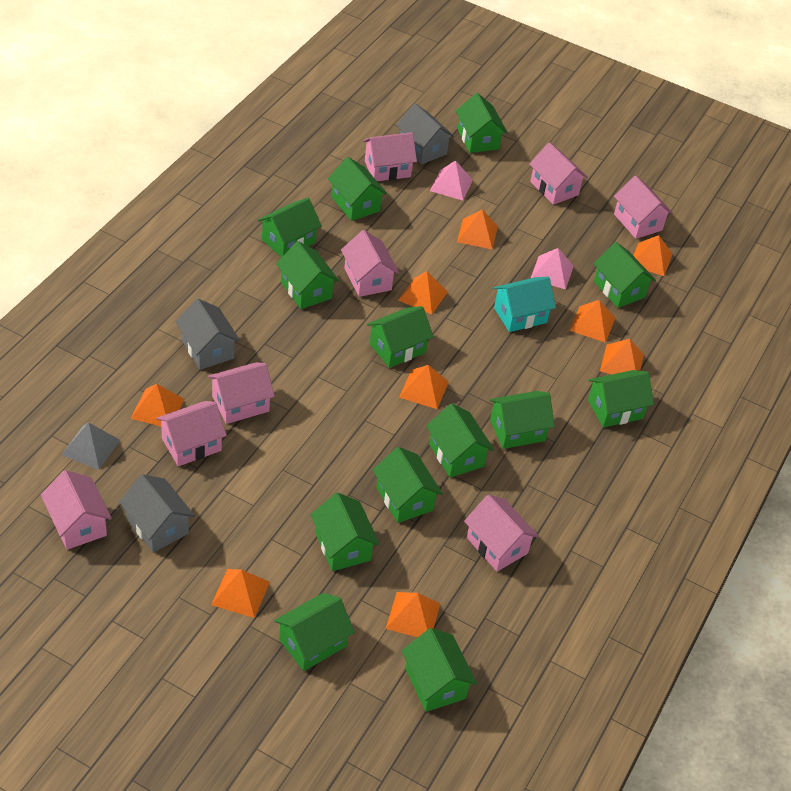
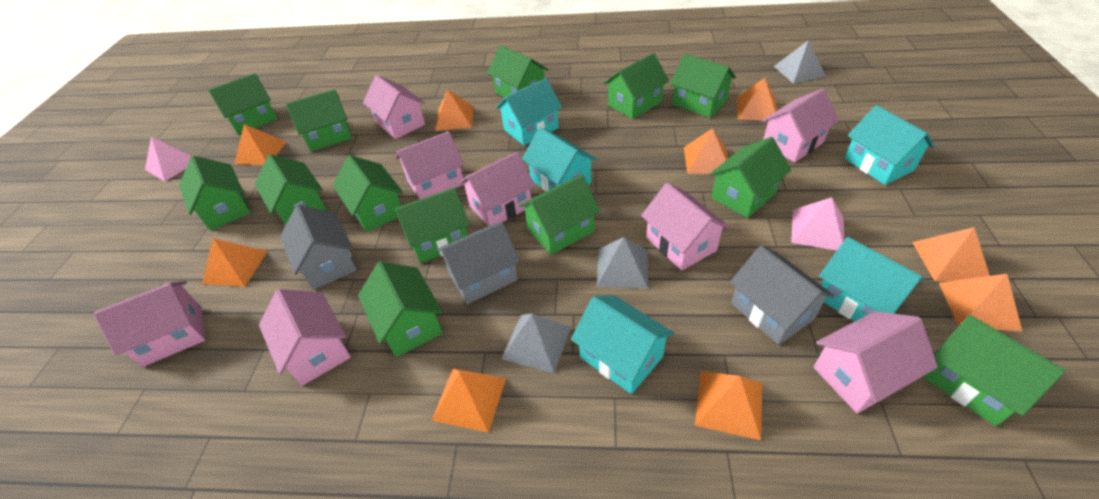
grey pyramid: [62,422,120,470] = 1 -> [501,314,571,373] [597,237,648,289] [774,40,826,84] = 3
turquoise house: [493,277,556,332] = 1 -> [496,78,562,146] [522,127,597,192] [571,295,674,394] [819,237,924,321] [844,105,935,185] = 5

